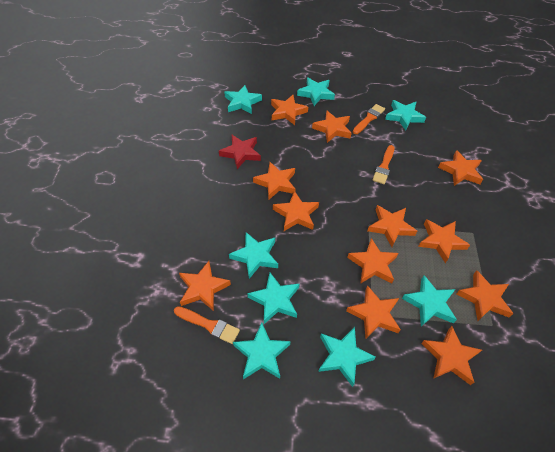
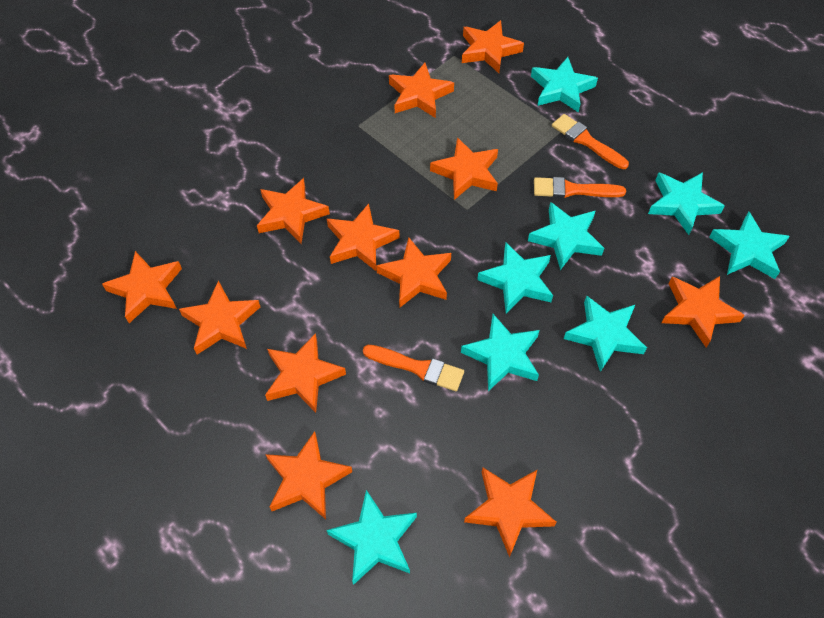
red star: [219,134,261,169] = 1 -> none = 0

